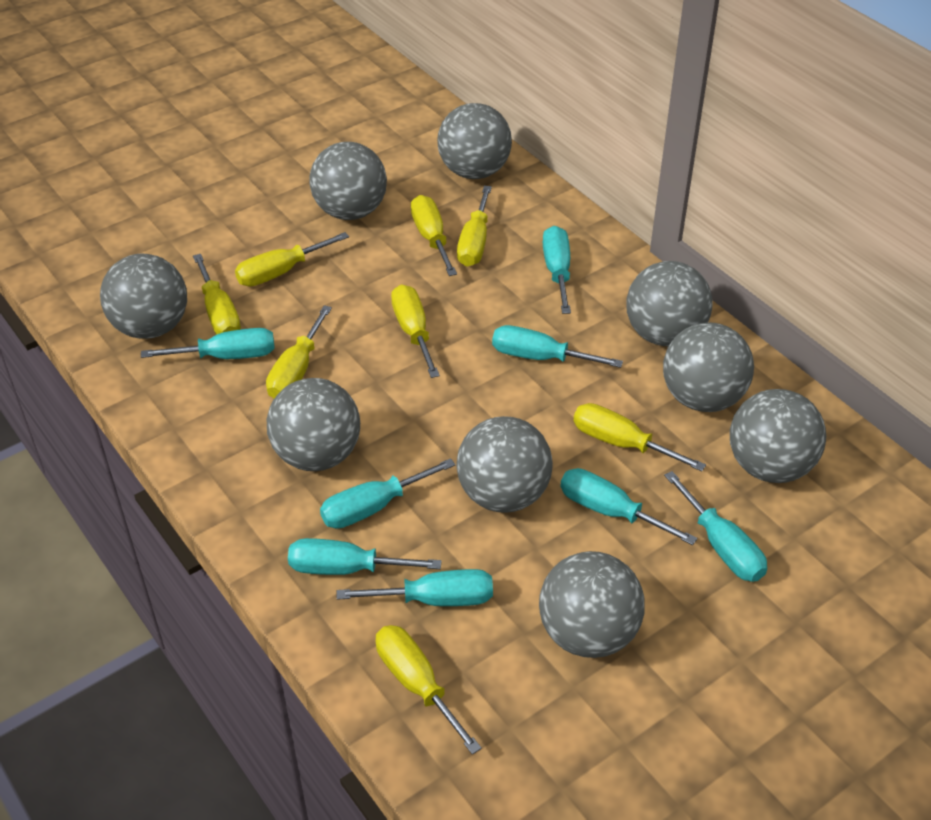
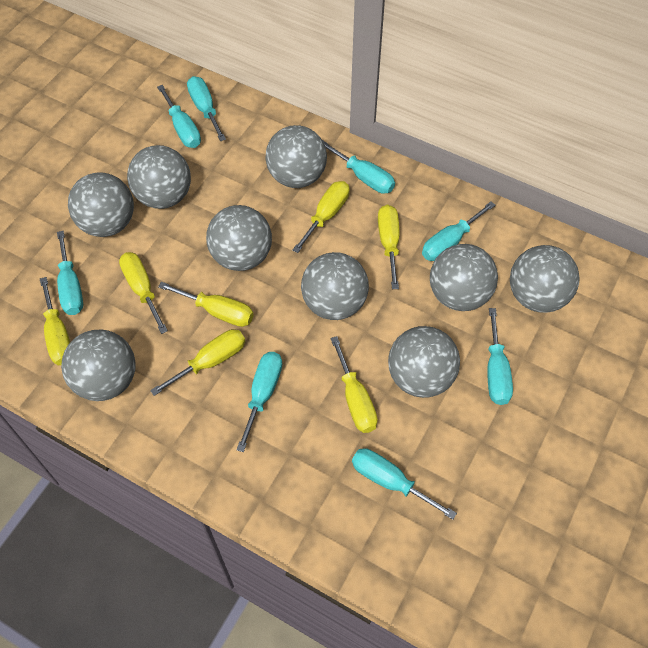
yellow screwdriver: [193,254,241,335] [235,232,349,286] [266,305,332,399] [376,625,482,755] [391,285,440,378] [411,195,457,276] [457,186,492,267] [574,403,706,471] = 8 -> [40,277,70,365] [119,252,168,334] [150,329,245,396] [158,282,254,327] [292,181,350,253] [330,336,378,433] [378,205,400,289] = 7

